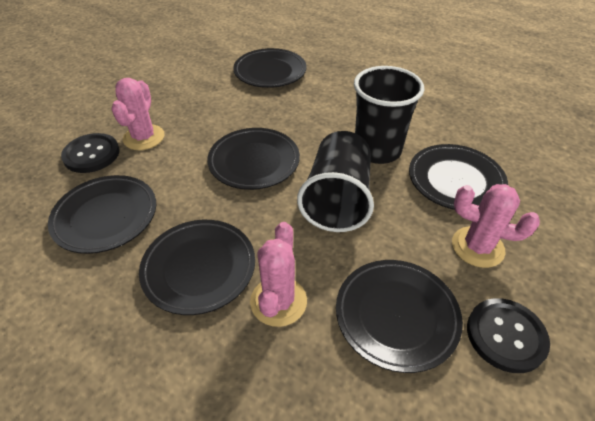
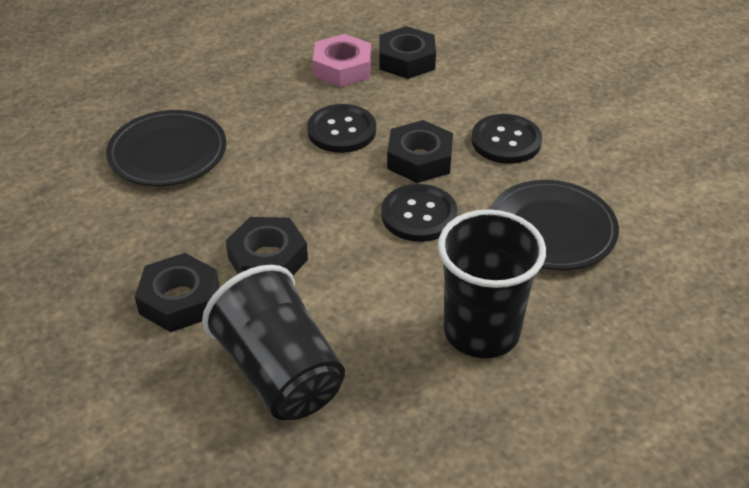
black button: [61,133,120,173] [467,298,550,373] = 2 -> [307,104,376,153] [381,184,458,242] [472,114,542,164] = 3
black nut: none = 0 -> [135,253,219,332] [225,217,308,275] [379,26,436,79] [387,120,453,183] = 4
black plate: [48,175,156,254] [139,220,255,315] [207,128,300,190] [233,48,307,88] [336,260,463,373] [409,144,508,210] = 6 -> [106,110,227,186] [490,180,619,270] = 2
pink cactus: [111,78,164,150] [250,222,307,327] [452,184,540,268] = 3 -> none = 0
pink nut: none = 0 -> [313,34,371,87] = 1

